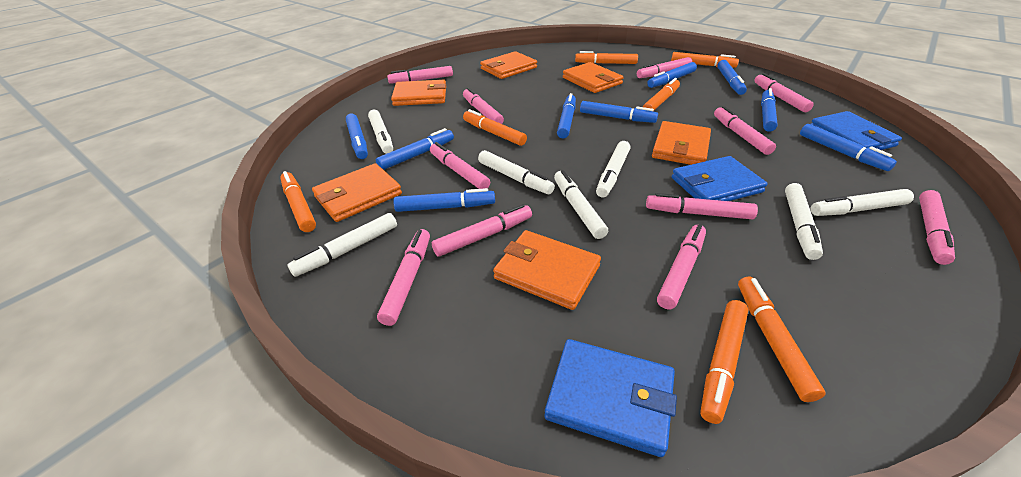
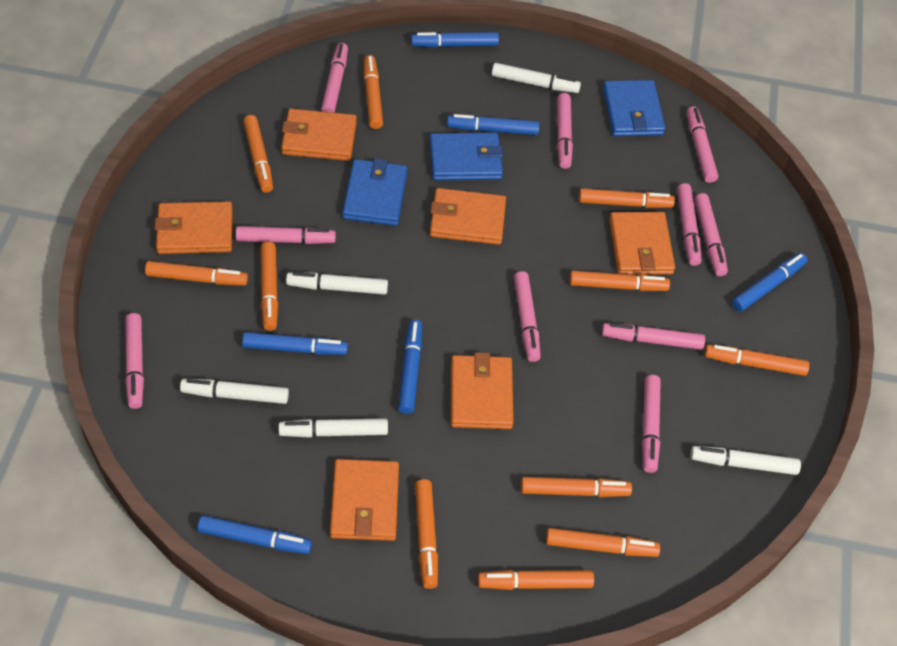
blue marker: [346,114,368,159] [376,128,454,170] [393,188,495,212] [557,93,576,138] [580,101,658,123] [647,62,697,88] [717,60,747,95] [761,88,778,132] [800,124,897,171] = 9 -> [197,515,312,554] [242,332,348,355] [398,319,422,414] [411,32,499,48] [447,114,539,135] [732,253,807,312] = 6
orange marker: [280,171,316,232] [463,109,527,146] [575,51,638,64] [643,78,680,110] [671,52,739,68] [700,300,749,424] [738,276,826,402] = 7 -> [145,261,248,286] [243,115,273,193] [261,241,278,331] [364,55,383,129] [415,479,438,589] [478,570,594,590] [521,477,632,497] [546,528,660,557] [570,271,670,291] [579,188,675,208] [704,345,810,376] = 11
pink marker: [377,229,430,326] [387,66,453,84] [430,142,490,189] [432,204,532,257] [463,87,504,124] [637,57,692,78] [646,193,758,220] [657,225,706,309] [714,106,776,155] [754,73,814,112] [919,190,955,265] = 11 -> [125,313,144,409] [236,226,336,244] [321,43,348,113] [514,271,541,362] [557,93,573,169] [602,323,705,350] [642,375,661,473] [677,183,701,266] [687,106,718,183] [694,193,728,276] = 10
white marker: [287,213,397,277] [368,110,393,154] [478,150,555,194] [554,170,608,239] [596,141,630,198] [785,183,823,260] [811,189,914,216] = 7 -> [180,379,289,404] [279,418,388,438] [286,272,388,295] [492,63,581,93] [691,446,801,475] = 5

